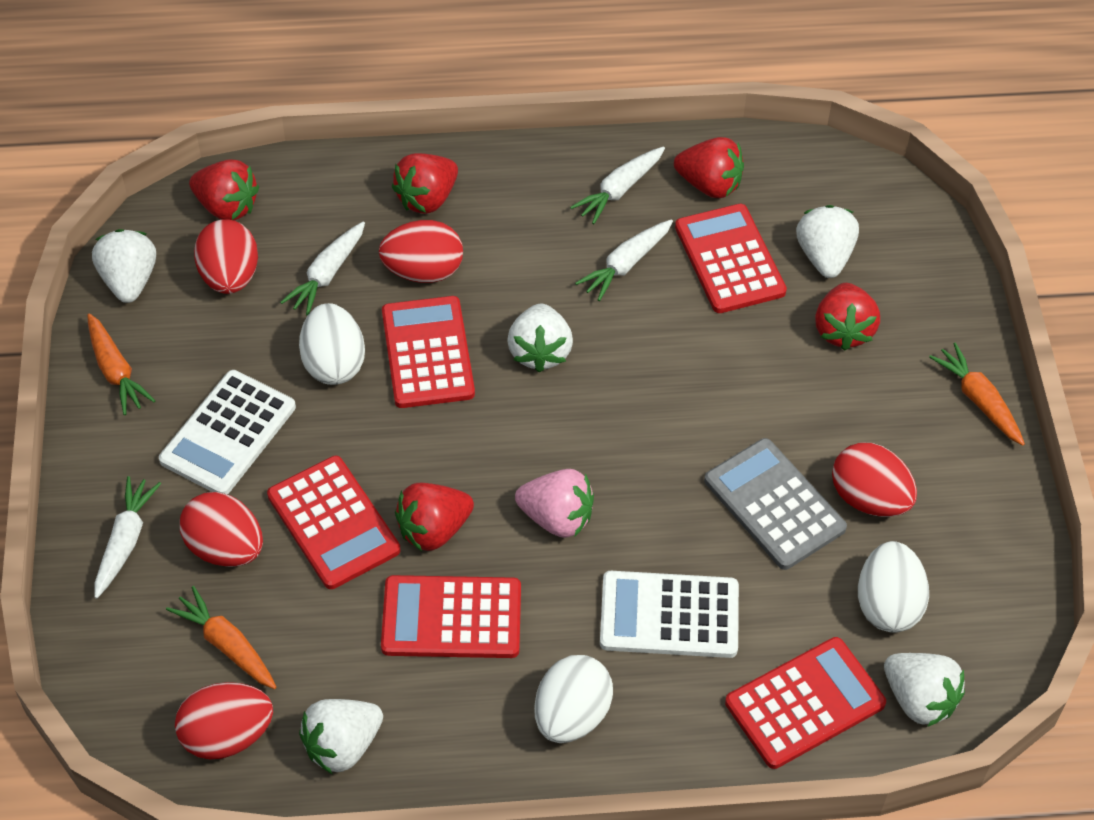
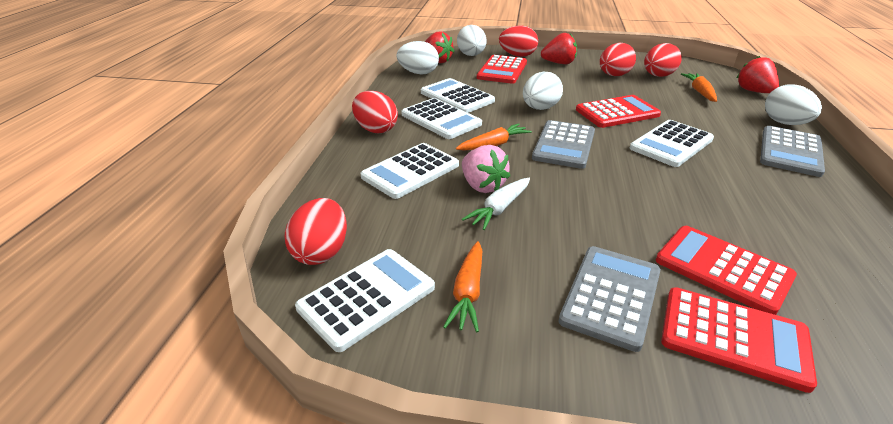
grey calculator: [704,438,847,570] = 1 -> [532,120,595,169] [559,246,661,352] [760,126,825,177] = 3
red calculator: [267,456,401,589] [381,575,521,658] [382,296,475,408] [675,204,787,313] [725,637,886,769] = 5 -> [477,55,527,84] [576,95,661,128] [656,226,797,315] [661,287,817,393] = 4
red strawberry: [189,159,259,221] [392,153,458,214] [395,483,474,551] [674,137,744,198] [815,283,880,351] = 5 -> [425,31,454,63] [541,33,577,64] [737,56,779,93] = 3
white calculator: [159,370,296,495] [600,571,739,658] = 2 -> [295,249,435,352] [360,143,459,199] [401,98,482,139] [421,78,495,113] [630,120,714,167] = 5
white carrot: [94,476,161,599] [280,221,365,316] [570,147,665,224] [575,219,673,301] = 4 -> [462,178,530,230] = 1
white egg: [299,303,365,385] [534,655,613,743] [858,541,929,633] = 3 -> [397,41,439,75] [457,25,487,56] [523,72,563,110] [765,85,822,125] = 4
white strawberry: [92,229,156,303] [299,699,383,775] [507,303,573,373] [796,205,859,278] [884,653,965,727] = 5 -> none = 0

